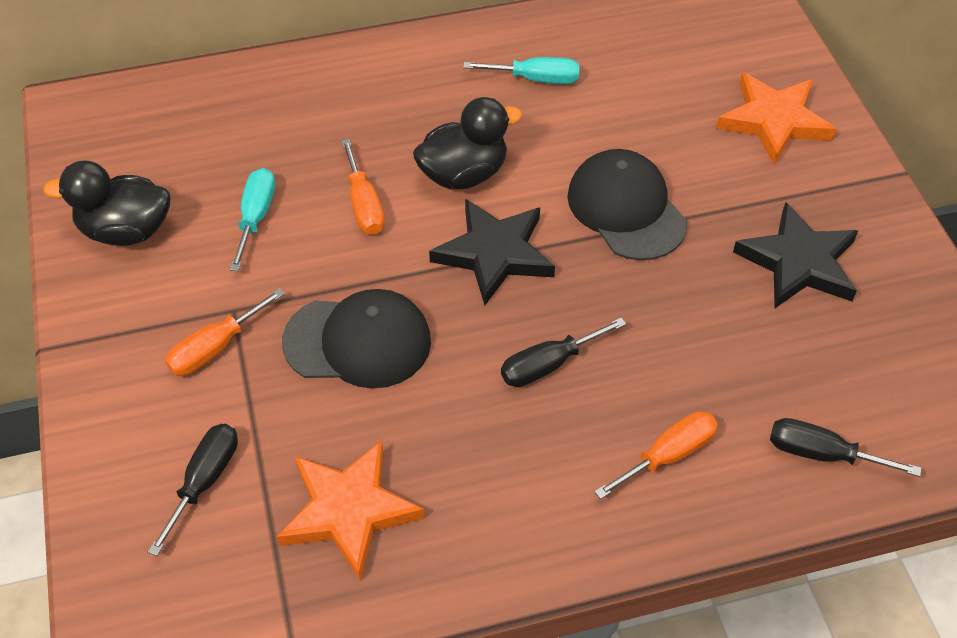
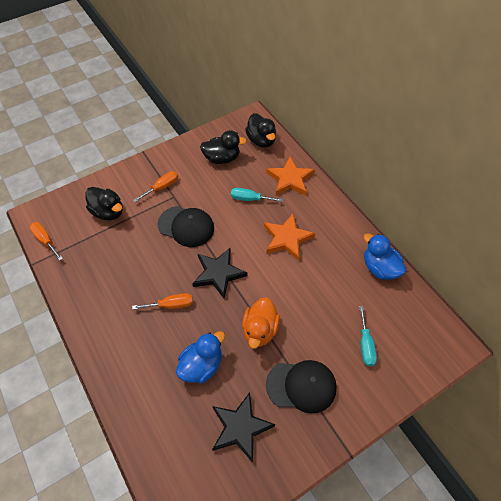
black duck: [43,160,170,246] [413,97,522,190] = 2 -> [85,187,123,220] [200,130,247,164] [245,113,276,148] = 3
black screwdriver: [148,424,238,556] [501,318,626,387] [770,418,922,477] = 3 -> none = 0
blue duck: none = 0 -> [176,331,225,383] [363,233,406,280] = 2
orange duck: none = 0 -> [242,297,280,349] = 1

